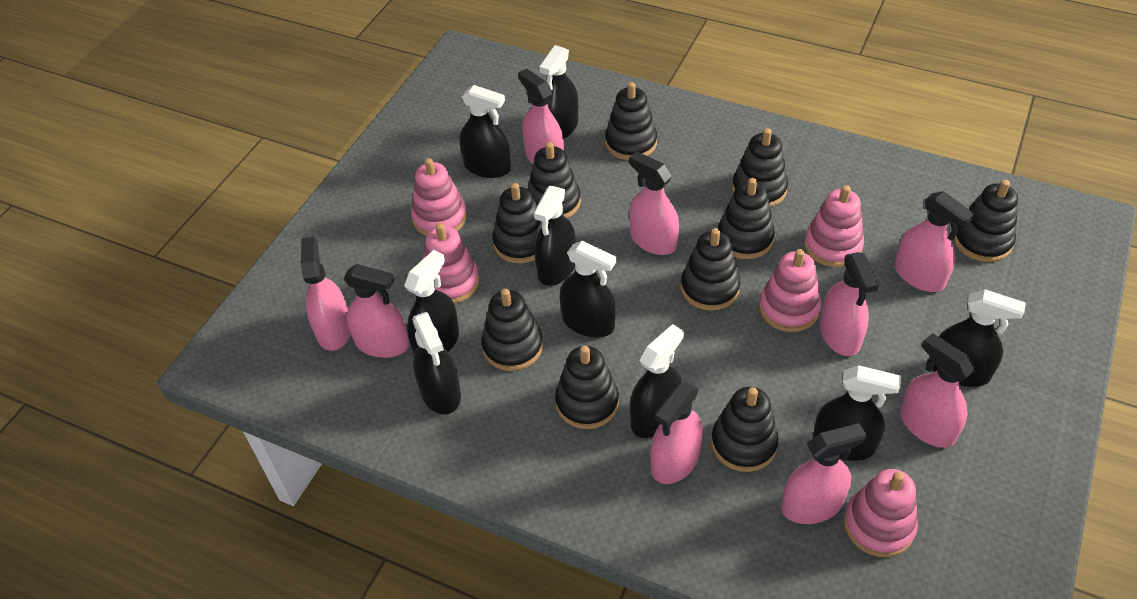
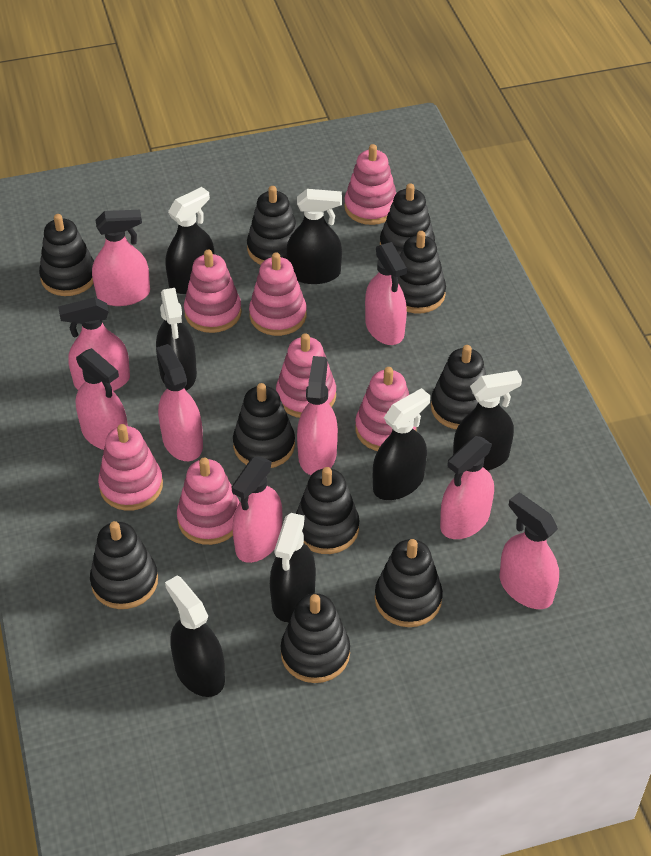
black spray bottle: [404,250,459,354] [412,312,461,414] [460,85,511,178] [534,186,576,286] [539,45,578,139] [560,241,616,338] [630,324,684,438] [813,365,901,461] [933,289,1026,387] = 9 -> [156,288,197,391] [165,187,214,294] [165,576,225,697] [270,513,316,622] [286,189,342,284] [373,388,430,500] [453,370,522,471] = 7
pink stacking toy: [411,158,467,236] [423,223,479,304] [759,249,821,332] [804,185,864,267] [844,469,918,557] = 5 -> [98,424,163,511] [177,458,240,545] [184,250,242,333] [249,252,306,336] [276,333,336,418] [344,144,396,225] [355,367,417,451] = 7

